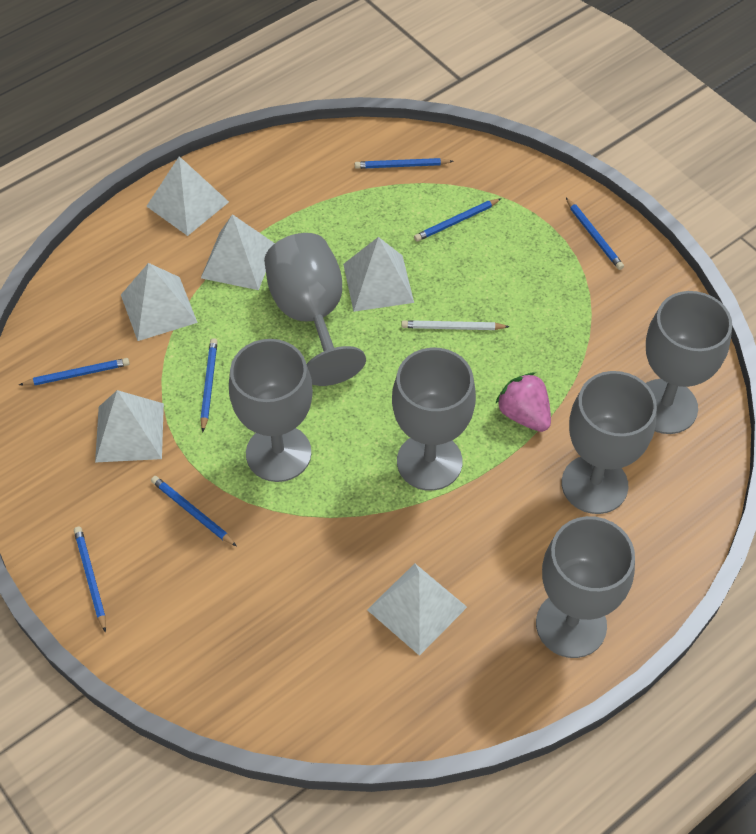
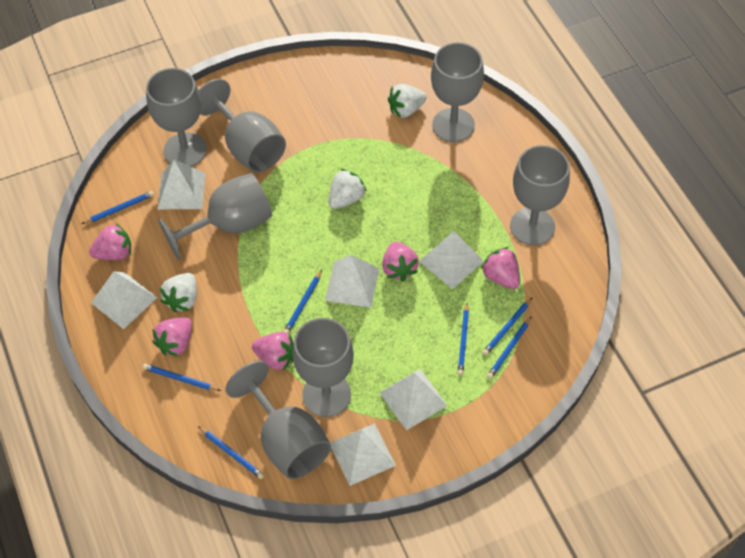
grey goblet: [229,339,313,482] [264,233,366,386] [392,348,476,491] [536,516,635,658] [562,371,657,514] [646,291,732,434] = 6 -> [146,68,207,167] [158,173,272,260] [199,79,286,173] [225,361,331,479] [292,318,354,417] [431,42,484,142] [510,145,570,246] = 7
pink strawberry: [496,373,551,432] = 1 -> [89,223,131,260] [152,317,192,357] [252,332,294,371] [382,242,419,281] [481,247,520,289] = 5
white pencil: [401,320,510,330] = 1 -> none = 0
white strawberry: none = 0 -> [160,273,197,312] [329,169,367,209] [388,84,427,118] = 3

